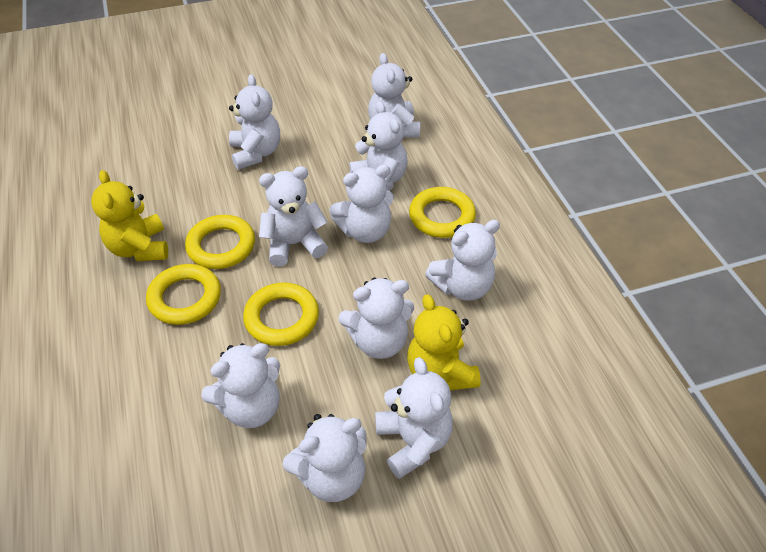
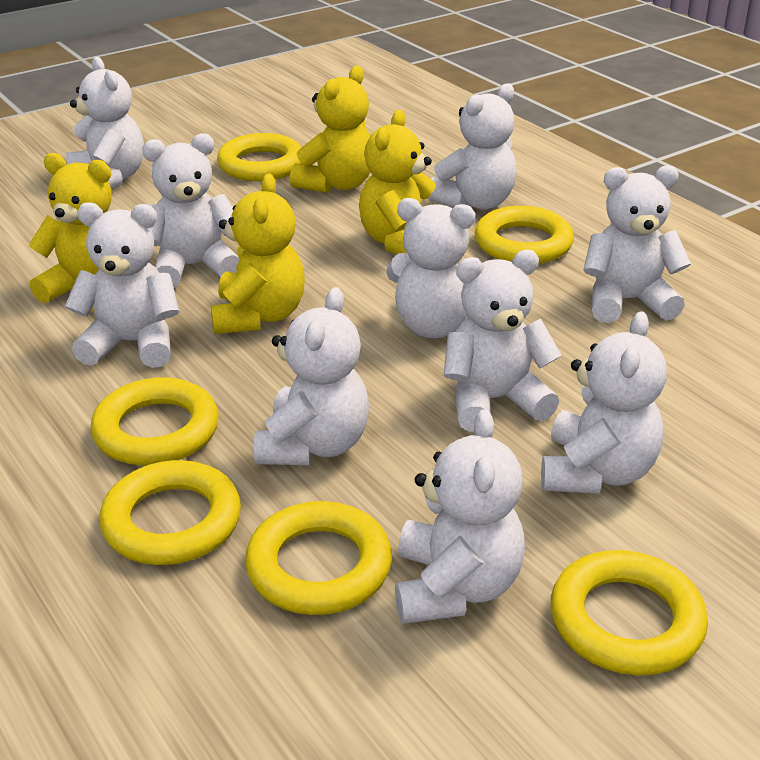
yellow ring: [146,264,221,325] [185,215,255,269] [243,283,319,346] [409,187,476,238] = 4 -> [91,377,219,466] [99,460,241,565] [217,133,302,181] [245,501,392,615] [475,206,574,264] [551,550,708,675] = 6
yellow teddy bear: [91,170,168,261] [407,294,481,390] = 2 -> [28,153,112,313] [211,174,305,334] [290,66,370,193] [359,110,436,254] = 4

